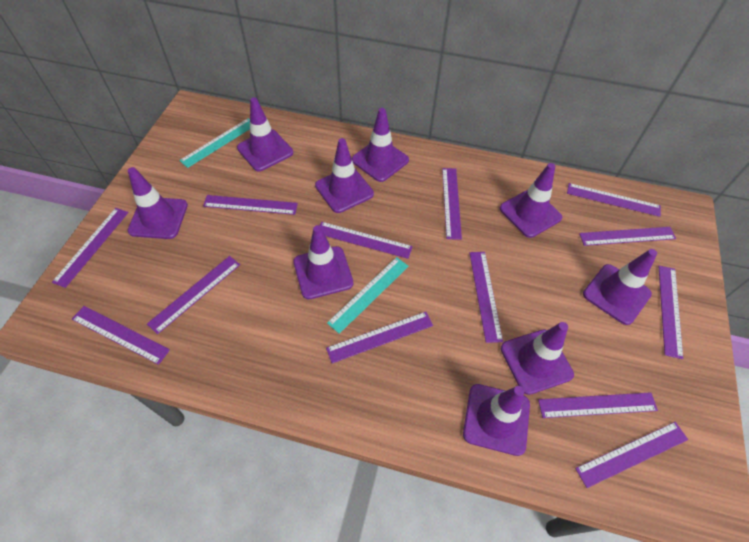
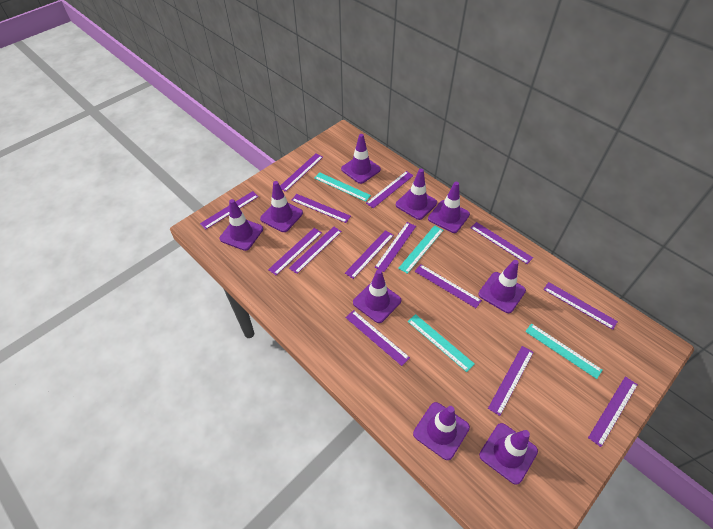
purple ruler: [52,208,129,288] [72,306,170,365] [147,256,240,334] [203,195,298,215] [320,222,413,259] [326,312,433,363] [442,168,462,240] [470,252,503,343] [538,392,658,418] [567,183,661,217] [575,422,688,488] [579,227,676,246] [658,266,683,359] = 13 -> [200,191,259,229] [268,228,322,275] [280,153,323,192] [289,227,342,274] [291,194,351,223] [345,230,394,279] [345,310,410,366] [366,171,414,208] [375,222,416,272] [415,264,482,308] [471,222,533,264] [488,346,534,416] [543,282,618,330] [588,376,638,447] = 14
turquoise ruler: [179,118,250,168] [327,257,409,334] = 2 -> [314,172,371,202] [398,225,443,274] [408,314,475,372] [525,323,602,379] = 4

